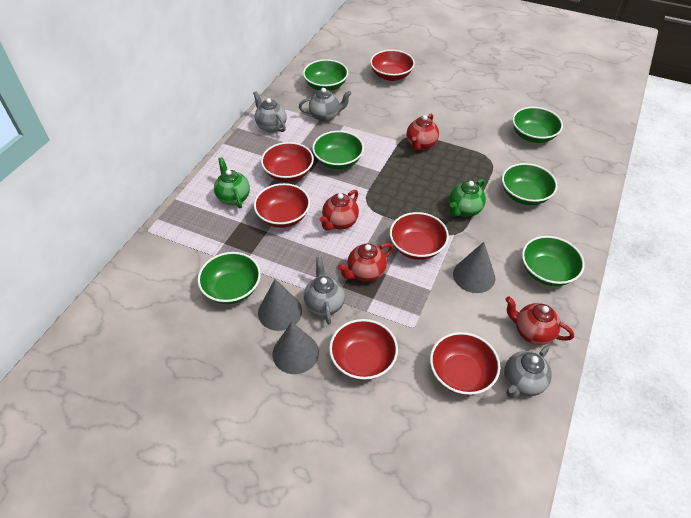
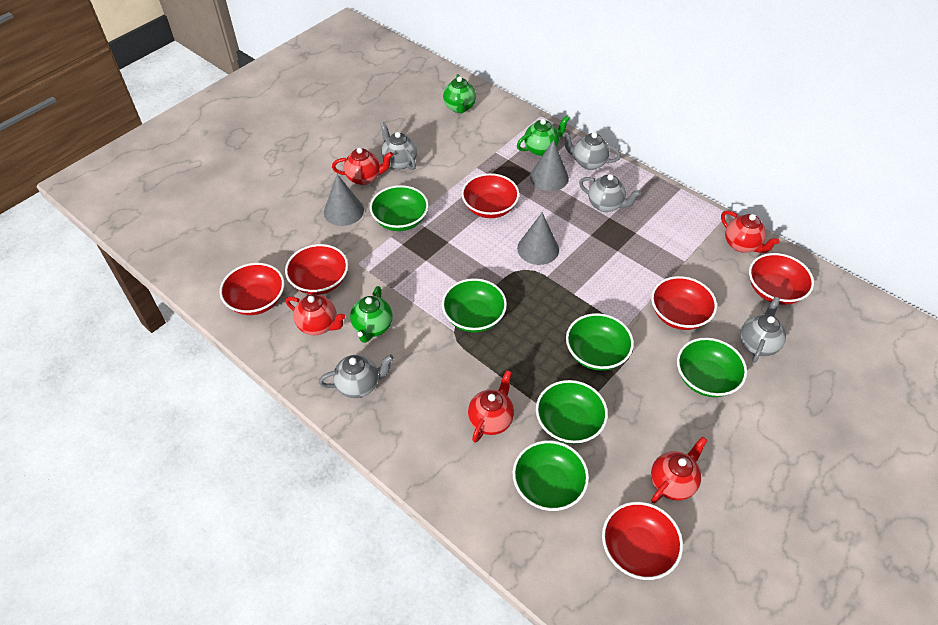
green teapot: [214,157,250,209] [449,179,486,217] = 2 -> [350,286,393,343] [443,74,476,114] [517,115,570,156] = 3
grey teapot: [253,91,286,133] [299,88,352,122] [304,257,345,325] [504,346,552,398] = 4 -> [319,355,394,398] [380,122,417,170] [562,132,621,170] [579,174,641,212] [740,297,786,362] = 5
red teapot: [319,190,359,230] [338,243,393,282] [407,114,439,150] [505,296,574,345] = 4 -> [285,294,345,335] [332,148,393,185] [468,370,514,443] [651,437,707,504] [721,211,780,253] = 5

